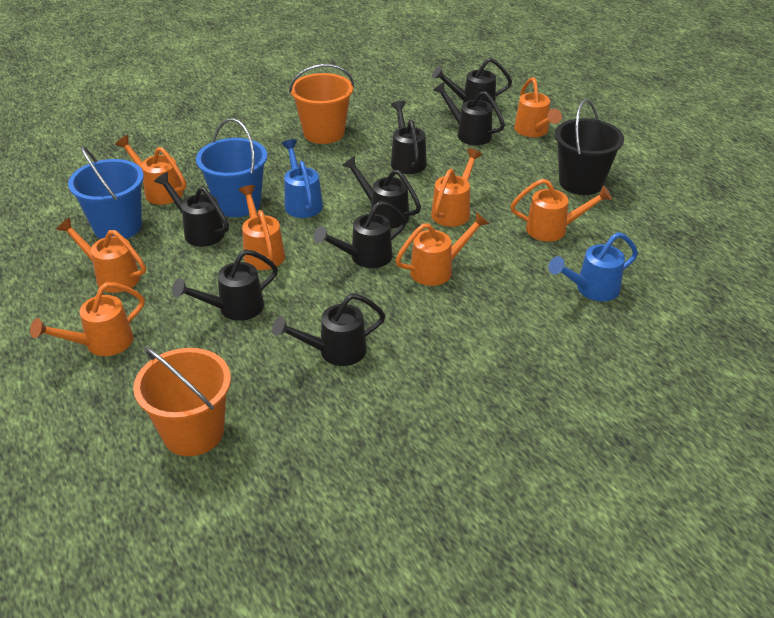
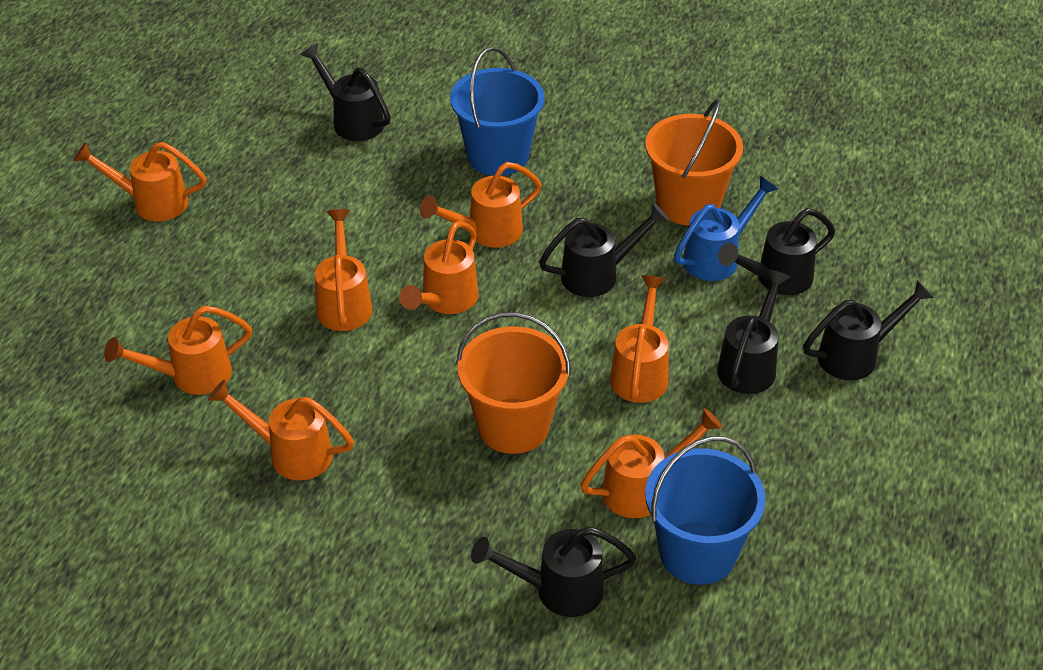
black bucket: [555,99,624,195] = 1 -> none = 0
black watering can: [154,172,229,247] [172,249,278,321] [272,293,385,366] [314,201,407,268] [342,156,421,228] [391,101,427,174] [432,58,512,110] [433,82,505,145] = 8 -> [300,43,391,141] [471,526,636,617] [539,203,669,297] [717,269,790,394] [718,208,835,295] [803,280,934,380] = 6
blue watering can: [282,139,323,218] [548,232,638,301] = 2 -> [674,176,778,281] = 1

